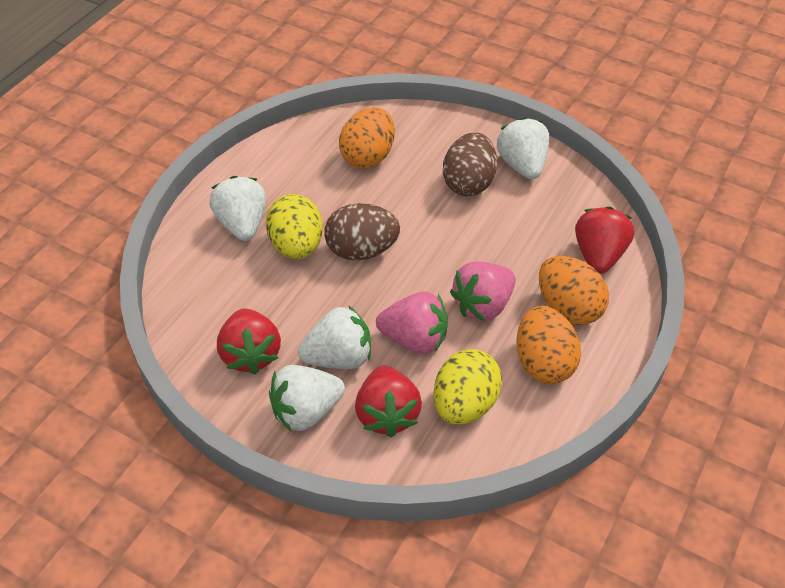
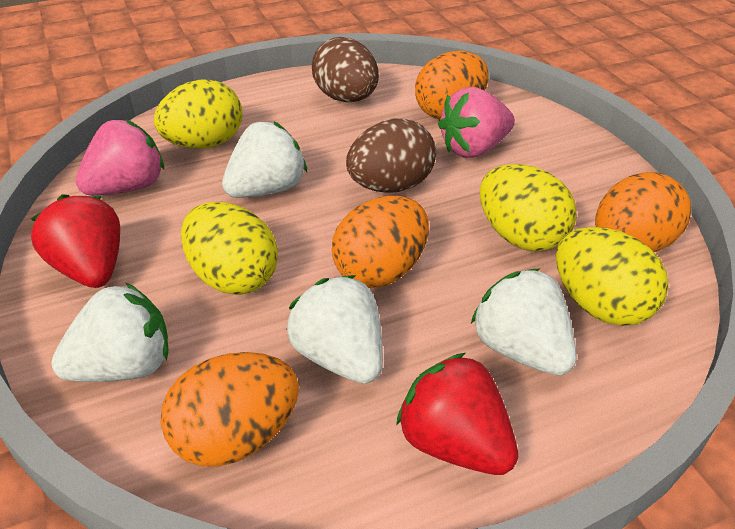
orange egg: [339,108,395,168] [516,306,581,384] [539,256,609,325] = 3 -> [161,352,299,467] [332,196,429,288] [415,51,489,119] [595,172,691,252] = 4
red strawberry: [217,308,281,375] [355,366,422,437] [575,206,634,274] = 3 -> [31,194,120,288] [396,353,518,475] = 2
yellow egg: [266,194,323,259] [433,349,502,425] = 2 -> [154,80,242,149] [181,202,278,295] [480,164,577,252] [556,227,668,326] = 4

